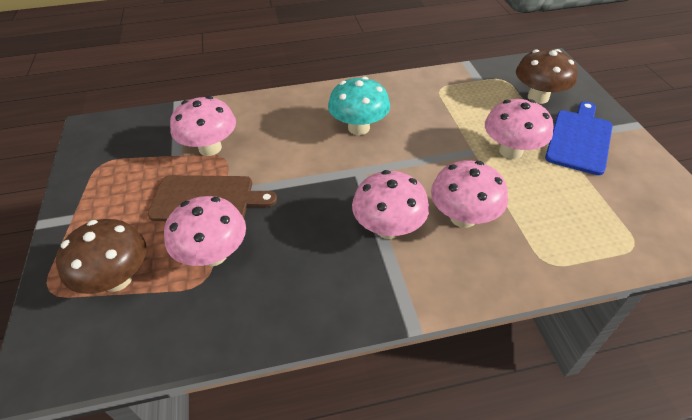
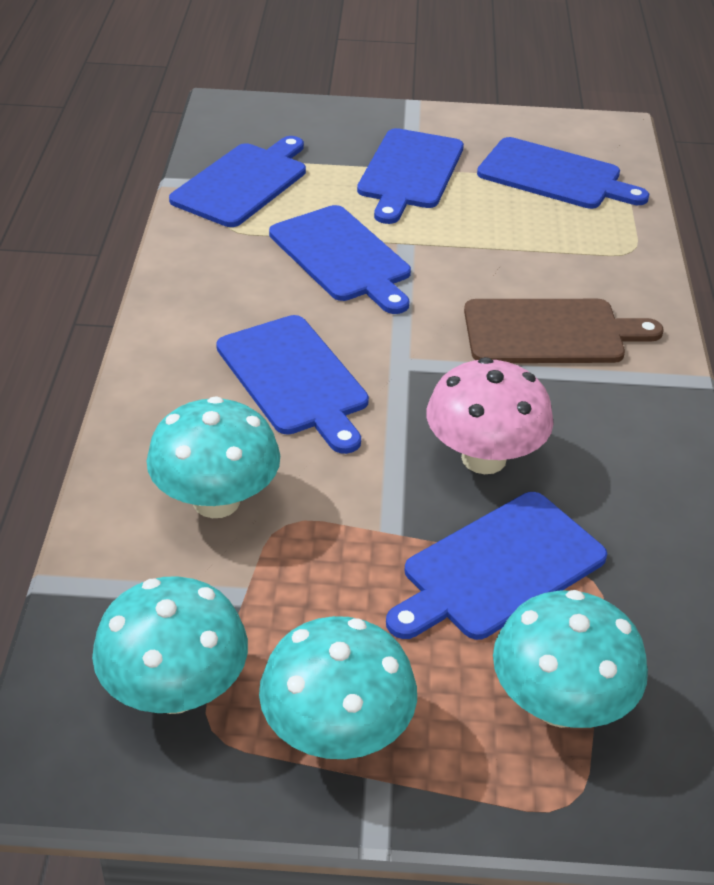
blue cutting board: [545,101,613,175] = 1 -> [169,136,306,227] [216,315,369,454] [269,205,411,314] [357,128,464,224] [386,492,607,640] [477,137,649,209] = 6
brown mushroom: [56,219,147,294] [516,49,577,104] = 2 -> none = 0
pink mushroom: [164,196,246,267] [170,96,236,156] [352,170,429,239] [431,160,508,228] [485,99,553,159] = 5 -> [427,357,554,474] = 1
turquoise mushroom: [328,77,390,135] = 1 -> [92,576,248,714] [147,396,280,518] [259,616,417,759] [493,590,648,728] = 4

